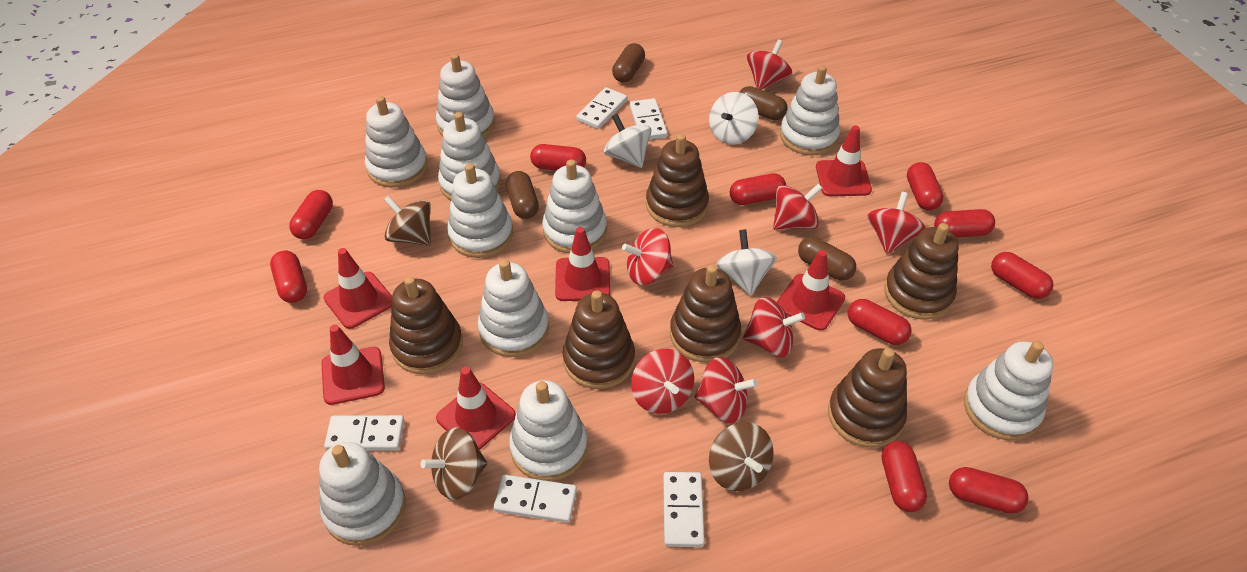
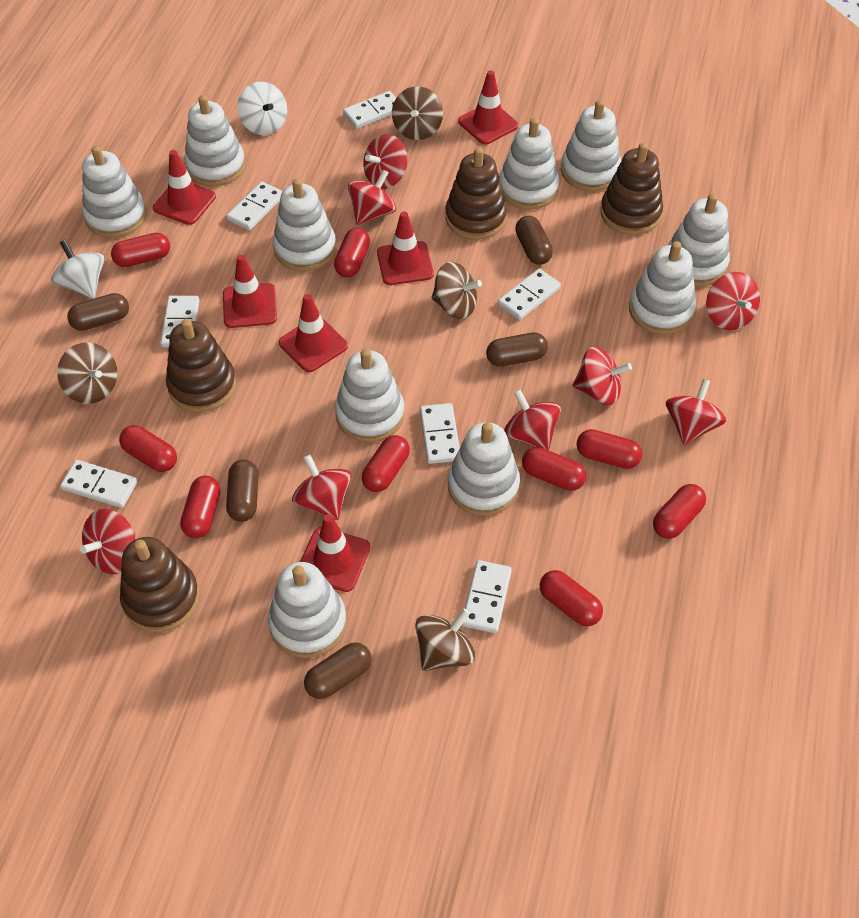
brown capsule: [506,171,539,219] [612,43,645,83] [739,86,788,120] [798,237,856,281] = 4 -> [67,293,129,331] [226,460,259,522] [304,642,372,699] [486,332,548,367] [515,216,553,265] = 5
brown spinning top: [384,195,431,246] [421,427,487,500] [709,422,774,491] = 3 -> [57,343,117,404] [392,86,443,140] [415,609,475,671] [432,262,482,319] = 4
brown stacking toy: [389,276,463,374] [563,291,635,389] [646,134,709,227] [670,265,741,363] [828,348,907,448] [884,223,959,320] = 6 -> [120,537,199,632] [166,319,236,412] [445,147,507,240] [600,143,663,235] = 4
red capsule: [270,251,307,303] [289,190,333,239] [530,144,586,171] [730,173,786,205] [848,299,911,345] [882,441,927,512] [907,162,944,210] [934,209,995,238] [949,467,1029,514] [991,252,1053,299] = 10 -> [111,233,170,267] [119,425,177,472] [180,476,221,538] [334,228,370,278] [362,435,410,492] [522,447,586,491] [539,570,603,626] [576,429,642,469] [653,484,706,539] = 9
red spinning top: [622,228,673,285] [631,349,694,414] [695,357,758,423] [743,297,805,357] [747,39,792,90] [773,184,823,230] [868,192,926,254] = 7 -> [80,509,135,574] [292,455,351,520] [348,169,396,225] [363,134,407,189] [504,389,561,451] [573,347,632,405] [666,379,726,445] [706,272,760,330] = 8
white domino: [324,415,404,450] [493,475,577,523] [576,87,627,129] [630,98,668,140] [663,472,705,547] = 5 -> [60,460,138,508] [160,296,199,347] [227,181,282,230] [343,91,396,129] [420,403,460,464] [462,560,512,633] [498,268,561,320] = 7
white spinning top: [604,114,652,168] [709,92,759,145] [717,229,777,296] = 3 -> [51,240,104,299] [237,82,287,135] = 2

